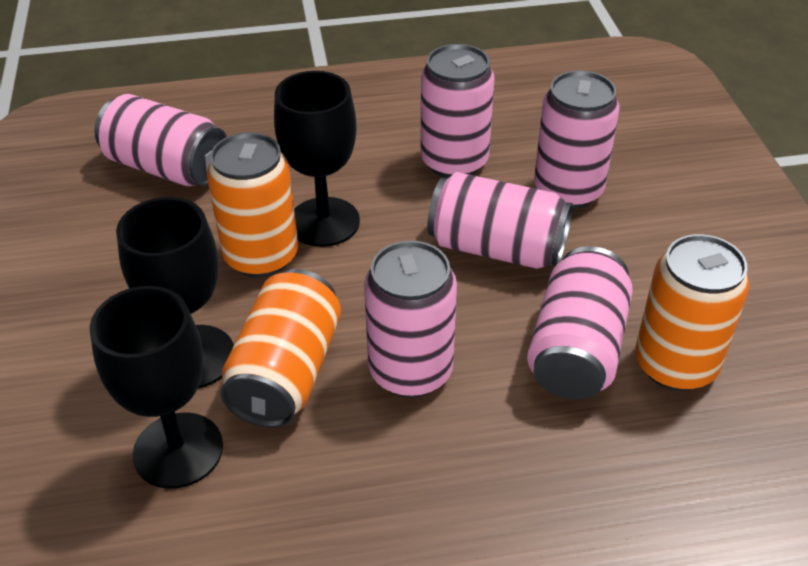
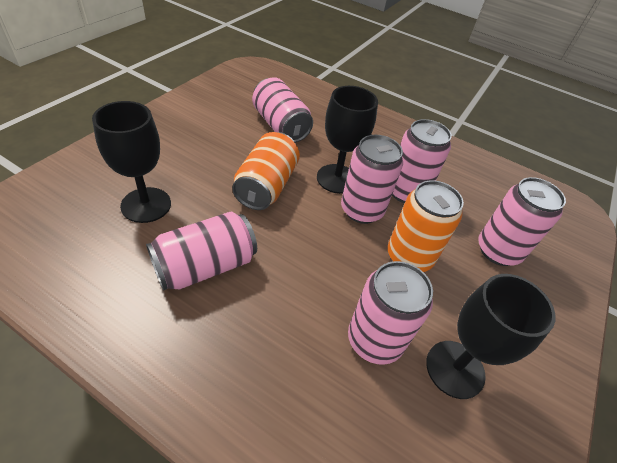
orange can: [207,132,298,277] [221,269,341,428] [635,234,750,391] = 3 -> [232,132,300,210] [388,180,464,272] = 2

